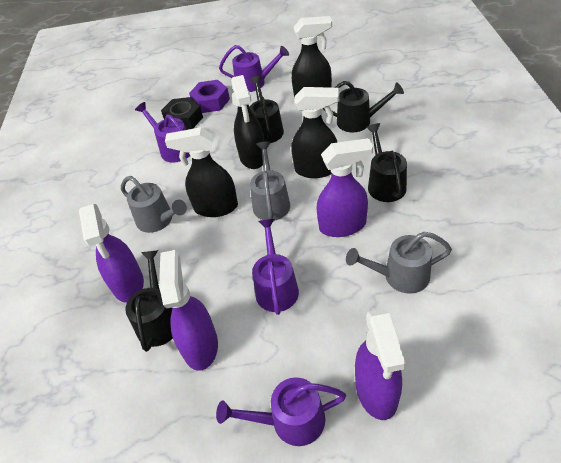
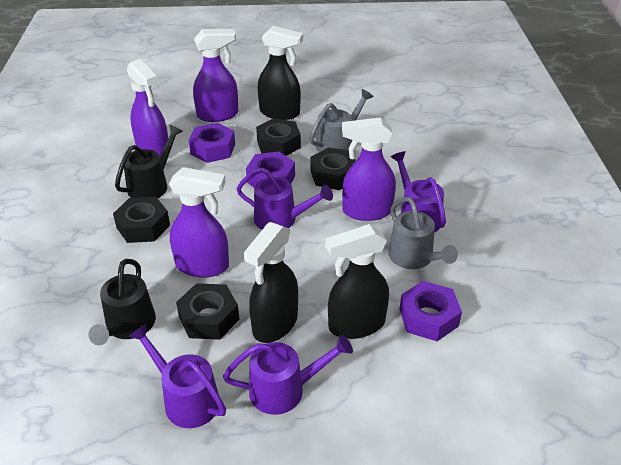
black nut: [161,97,203,130] = 1 -> [113,197,170,243] [176,283,239,340] [256,118,301,156] [311,147,356,190] = 4
black spray bottle: [165,127,238,217] [231,75,265,169] [291,87,339,178] [292,16,332,98] = 4 -> [244,222,298,343] [258,26,303,120] [325,224,389,339] = 3
black watering can: [126,250,173,352] [250,76,284,143] [323,81,404,132] [366,123,407,202] = 4 -> [88,259,156,345] [115,124,183,198] = 2
grey watering can: [121,176,187,233] [250,142,290,221] [346,232,452,294] = 3 -> [310,89,374,152] [388,197,458,269] = 2
purple nut: [189,80,230,113] = 1 -> [188,123,235,163] [246,151,295,187] [400,281,462,341] = 3

